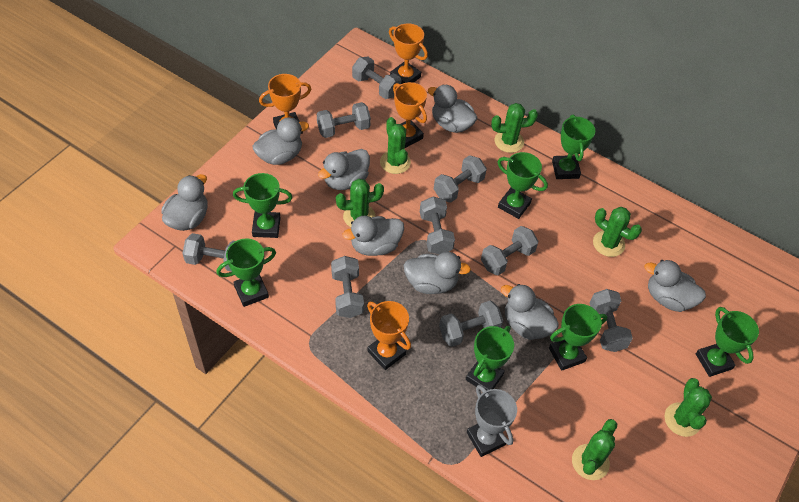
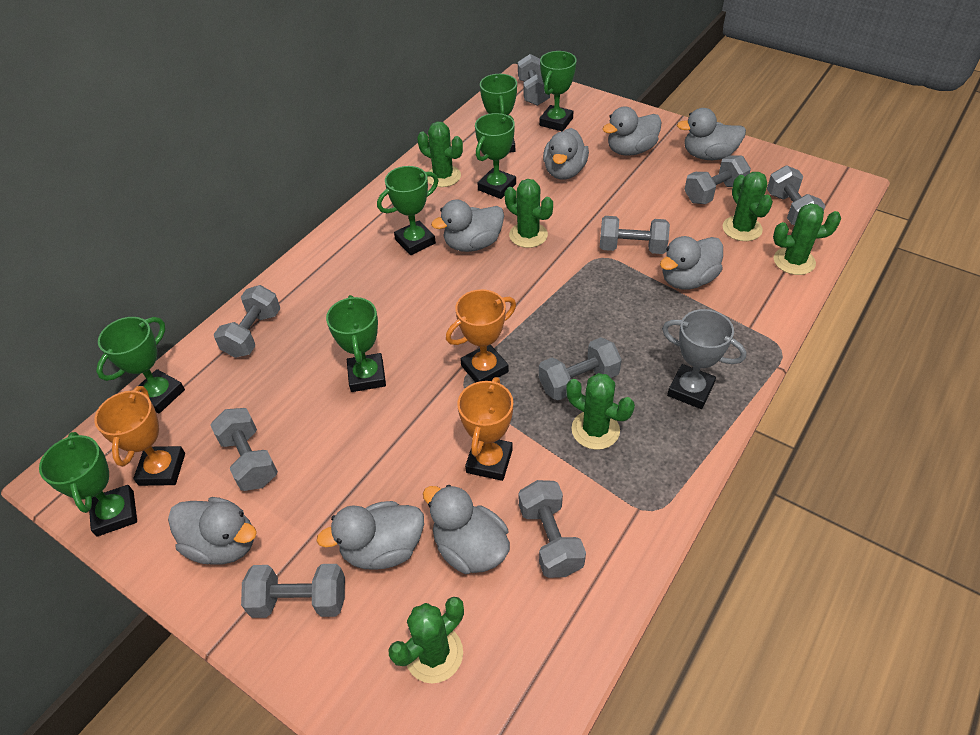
orange trophy: [259,74,311,134] [367,301,411,370] [389,23,428,84] [393,82,427,148] = 4 -> [94,386,185,486] [446,289,516,383] [457,377,513,481] = 3

